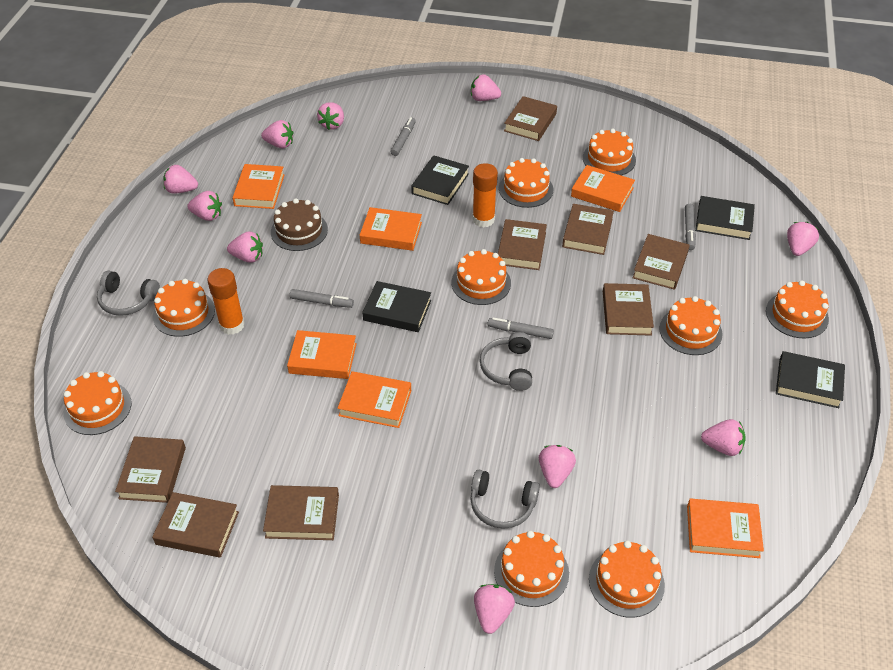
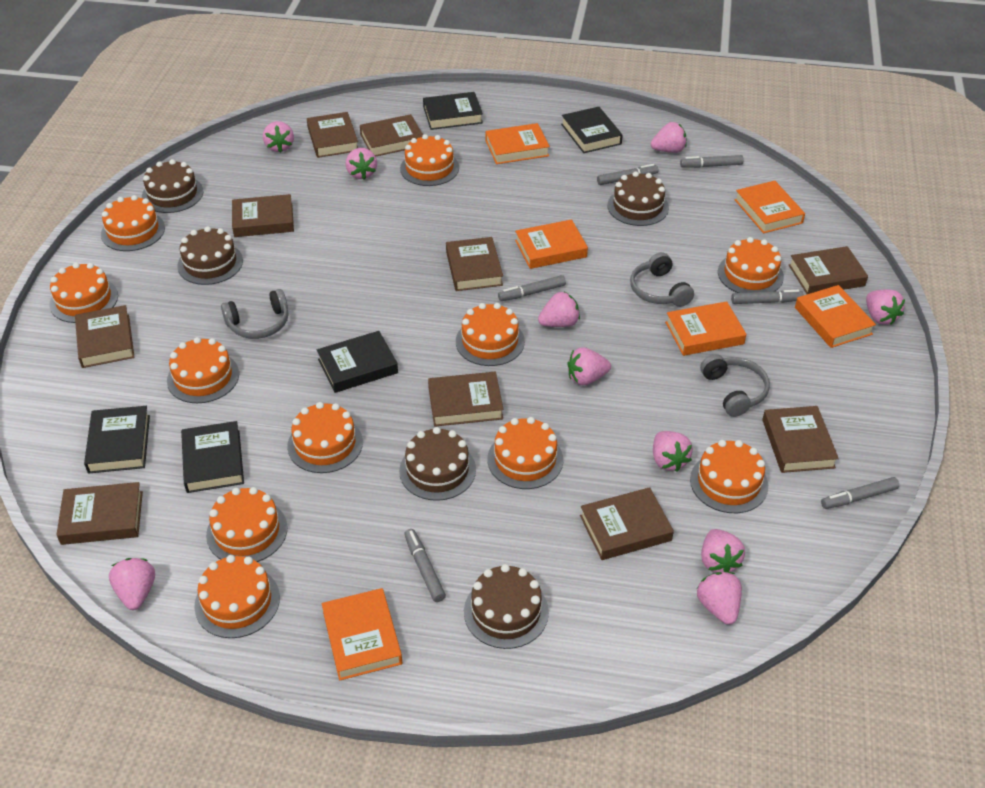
black book: [362,281,431,332] [411,155,469,205] [695,196,755,240] [776,351,845,408] = 4 -> [84,406,150,474] [181,421,244,493] [317,331,398,393] [423,92,483,130] [561,107,623,153] = 5
brown book: [115,436,186,503] [152,492,239,558] [263,485,339,540] [498,219,547,270] [504,96,557,141] [562,204,614,255] [603,283,654,336] [633,234,690,290] = 8 -> [56,482,143,545] [75,305,134,368] [232,194,294,237] [307,112,358,158] [360,114,423,156] [428,372,504,427] [446,237,503,291] [580,487,674,560] [762,406,839,473] [789,246,868,294] = 10
brown cake: [271,198,328,251] = 1 -> [142,159,203,213] [177,226,243,285] [399,427,476,501] [464,564,549,649] [607,171,669,226] = 5
grey marker: [290,289,354,308] [391,117,416,156] [487,318,554,339] [685,204,696,250] = 4 -> [404,529,446,602] [498,275,566,301] [597,164,658,185] [680,155,744,168] [731,290,804,304] [821,477,899,509] = 6
orange cake: [63,371,132,435] [153,279,215,337] [452,249,511,305] [494,531,569,607] [499,158,553,208] [583,129,636,175] [589,541,665,618] [659,296,723,355] [766,280,829,338] = 9 -> [49,263,118,323] [101,195,165,251] [167,337,239,403] [194,555,280,638] [206,487,288,562] [287,402,363,473] [400,134,459,186] [456,303,525,366] [488,417,563,489] [690,440,768,513] [718,237,784,293] = 11
orange glue stick: [207,268,245,335] [472,163,498,228] = 2 -> none = 0

